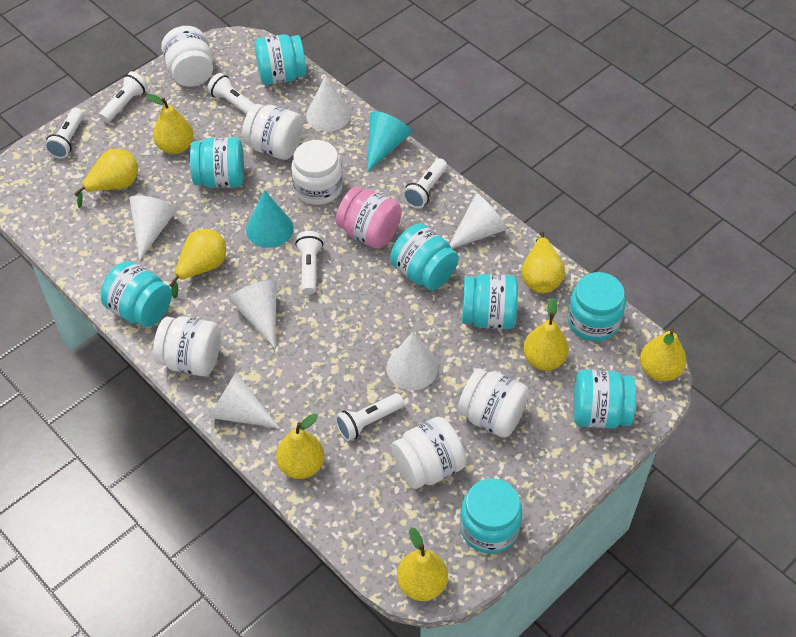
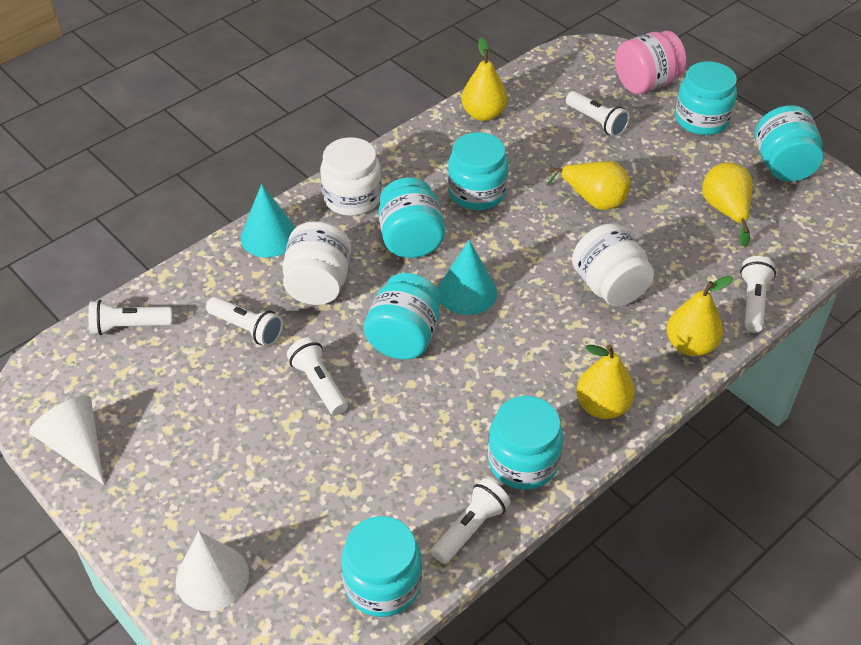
turquoise jar: [100,261,172,327] [190,137,244,188] [255,34,306,85] [391,224,459,290] [460,478,522,554] [462,274,518,329] [567,272,626,341] [573,369,636,429] = 8 -> [341,516,422,617] [364,273,441,360] [378,177,445,258] [448,132,509,210] [488,396,563,490] [675,61,737,135] [755,105,823,182] = 7
white cone: [129,195,177,261] [208,372,279,428] [229,280,277,348] [306,75,351,131] [386,332,438,390] [450,193,507,249] = 6 -> [29,395,104,485] [176,531,249,611] = 2
white jar: [153,316,221,376] [161,26,213,87] [242,104,303,160] [291,140,343,205] [391,417,466,489] [458,368,529,438] = 6 -> [282,221,351,305] [320,137,382,216] [572,223,654,307] = 3
yellow pear: [74,149,138,208] [147,94,194,154] [169,229,226,298] [276,414,324,479] [397,527,448,601] [521,232,565,293] [523,297,569,370] [640,329,687,381] = 8 -> [462,37,507,121] [547,161,631,210] [576,345,635,419] [667,276,733,356] [702,162,753,247] = 5

